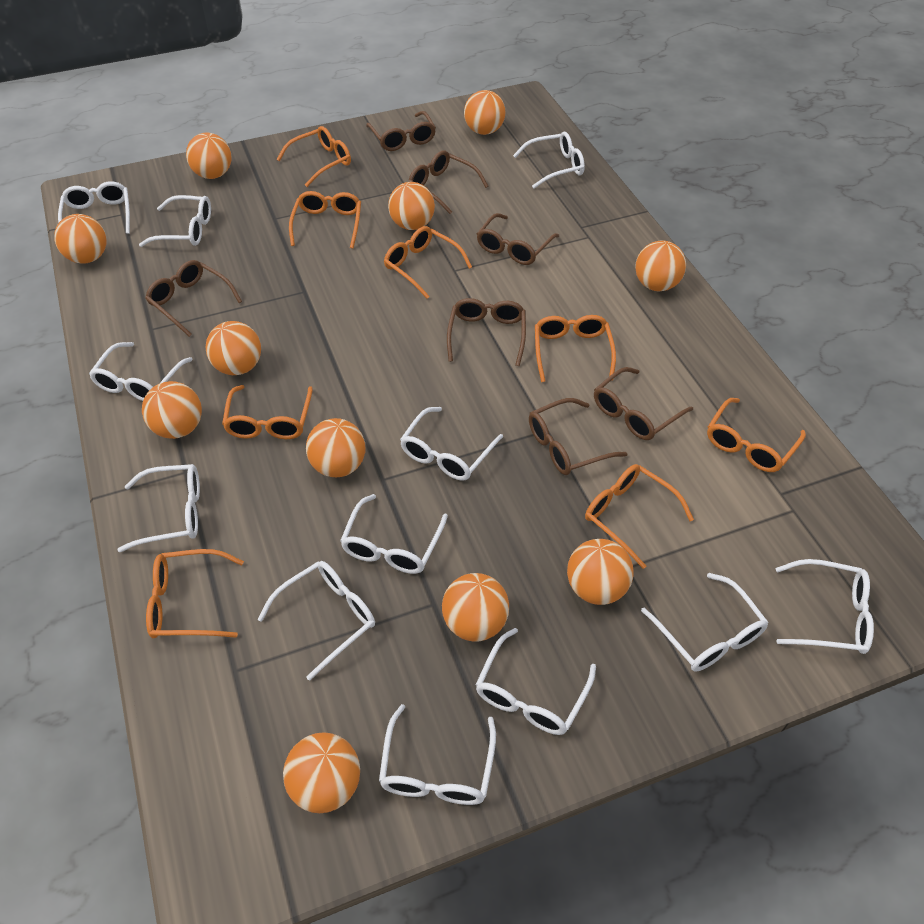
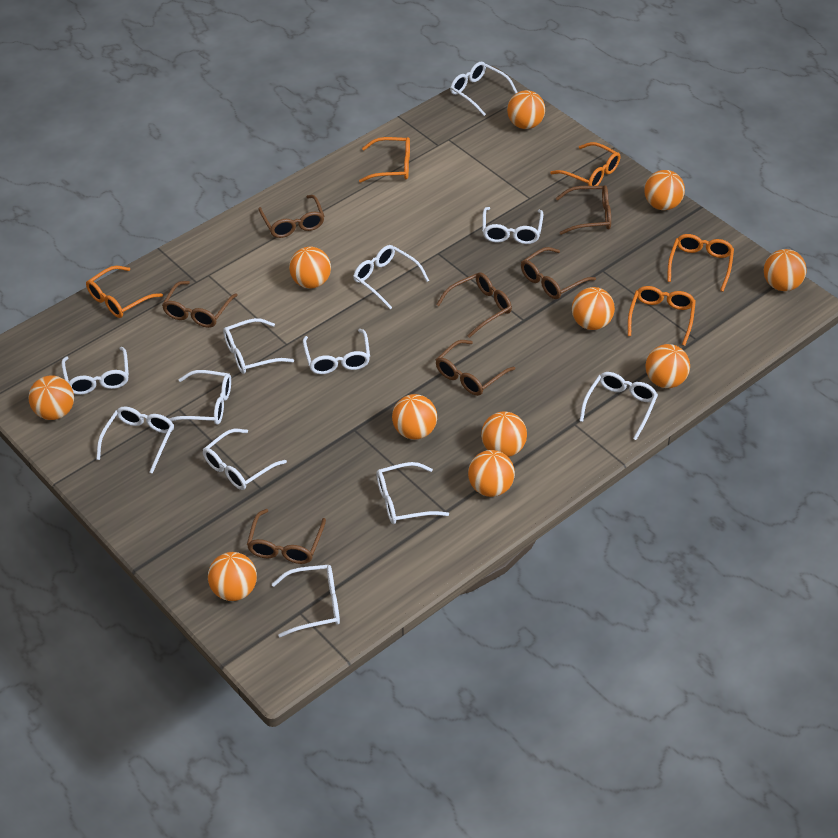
orange glasses: [146,549,244,638] [222,385,313,439] [277,126,351,187] [289,191,361,249] [384,226,472,299] [535,315,616,382] [585,464,694,569] [707,398,806,472] = 8 -> [86,266,163,318] [359,137,410,183] [550,142,620,186] [628,286,696,346] [667,234,734,292] = 5

